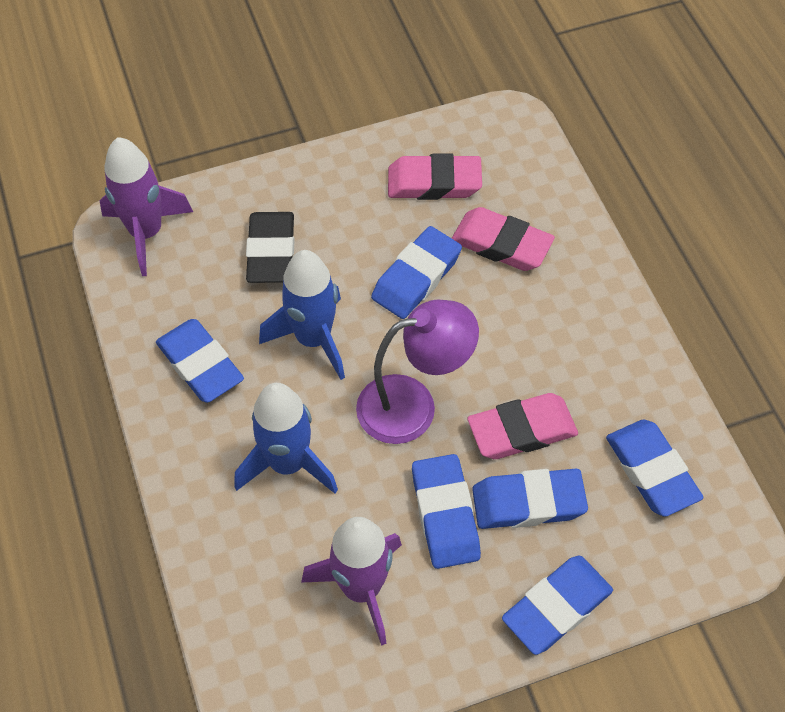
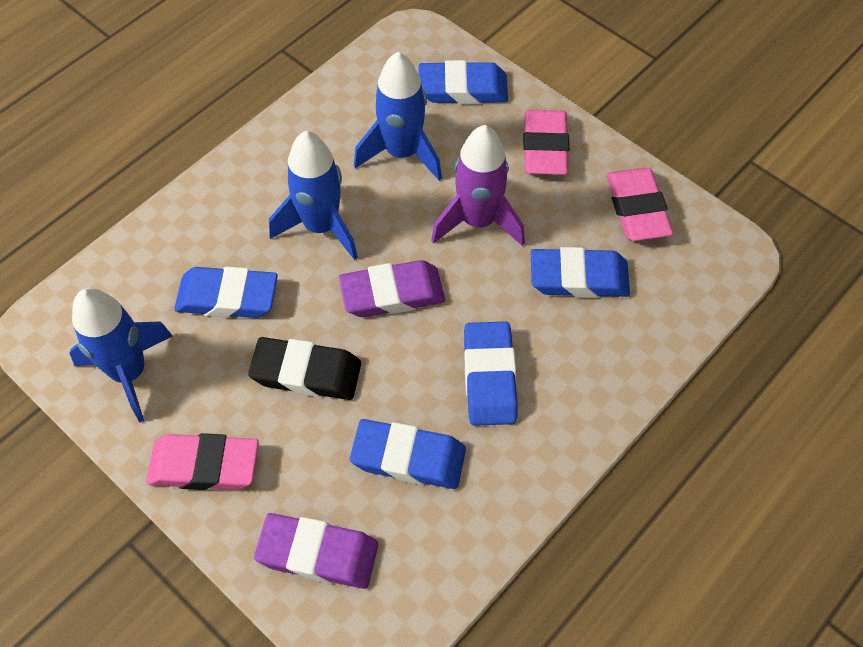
blue eraser: [156,319,244,403] [371,226,462,319] [412,454,481,569] [472,469,588,529] [502,555,613,655] [606,420,703,517] = 6 -> [174,267,278,318] [350,419,466,489] [419,60,508,104] [464,321,518,426] [531,247,630,298] = 5
blue rocket: [234,383,338,493] [259,250,345,380] = 2 -> [69,288,172,423] [269,131,358,260] [354,52,442,180] = 3
purple eraser: none = 0 -> [254,513,378,589] [339,260,445,317] = 2
purple lamp: [356,300,479,444] = 1 -> none = 0
purple rocket: [100,137,193,276] [301,517,402,646] = 2 -> [431,125,525,246] = 1

